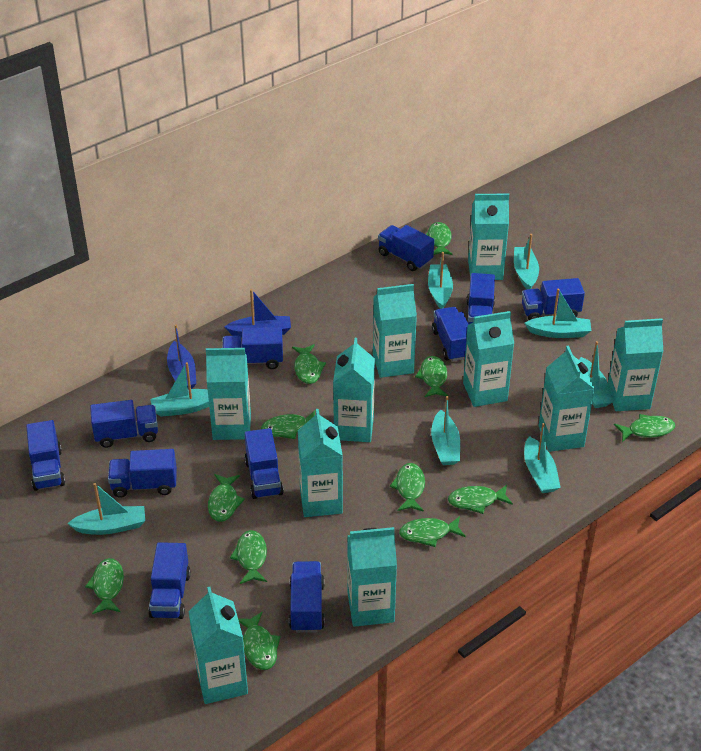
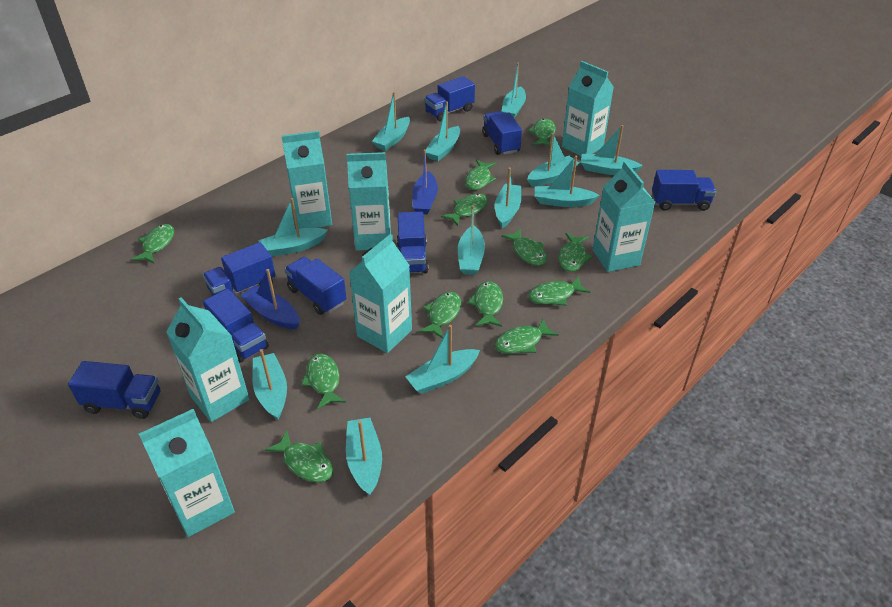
blue truck: [26,420,65,491] [90,400,158,448] [108,449,177,498] [148,542,191,619] [222,327,283,369] [244,428,284,499] [289,561,325,633] [378,225,434,271] [432,307,469,361] [466,273,495,324] [522,278,585,320] = 11 -> [68,361,160,419] [203,242,276,296] [203,289,269,363] [284,257,347,315] [397,212,429,273] [424,76,475,121] [482,111,522,155] [652,170,716,211] = 8
turquoise boat: [67,483,145,535] [150,362,209,417] [428,252,453,309] [431,396,460,465] [514,234,539,289] [524,289,591,338] [524,423,561,493] [579,341,613,408] = 8 -> [252,349,287,420] [258,198,328,257] [346,418,382,495] [372,92,410,151] [405,325,480,394] [426,101,460,161] [458,205,485,275] [495,168,521,229] [502,63,526,118] [527,133,579,187] [535,156,599,207] [581,125,643,175] = 12
turquoise carton: [188,587,248,704] [206,348,251,440] [298,409,343,517] [333,338,375,442] [347,527,397,627] [373,284,417,378] [463,311,514,407] [468,194,509,280] [539,346,595,452] [608,318,663,411] = 10 -> [139,409,235,537] [166,297,250,422] [282,131,332,229] [347,152,391,251] [349,234,412,353] [562,61,614,156] [592,161,655,272] = 7

